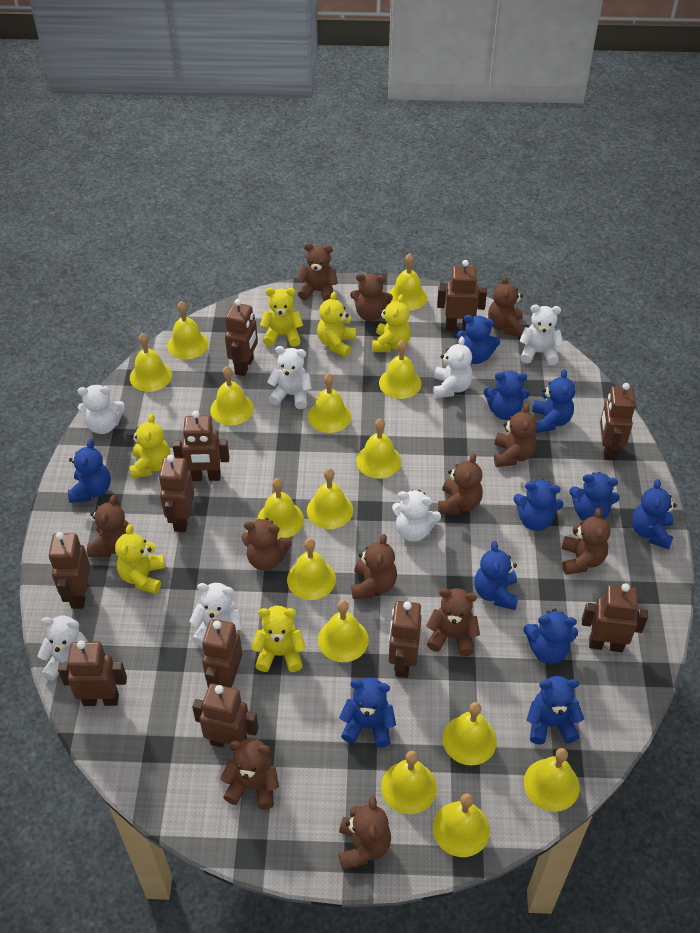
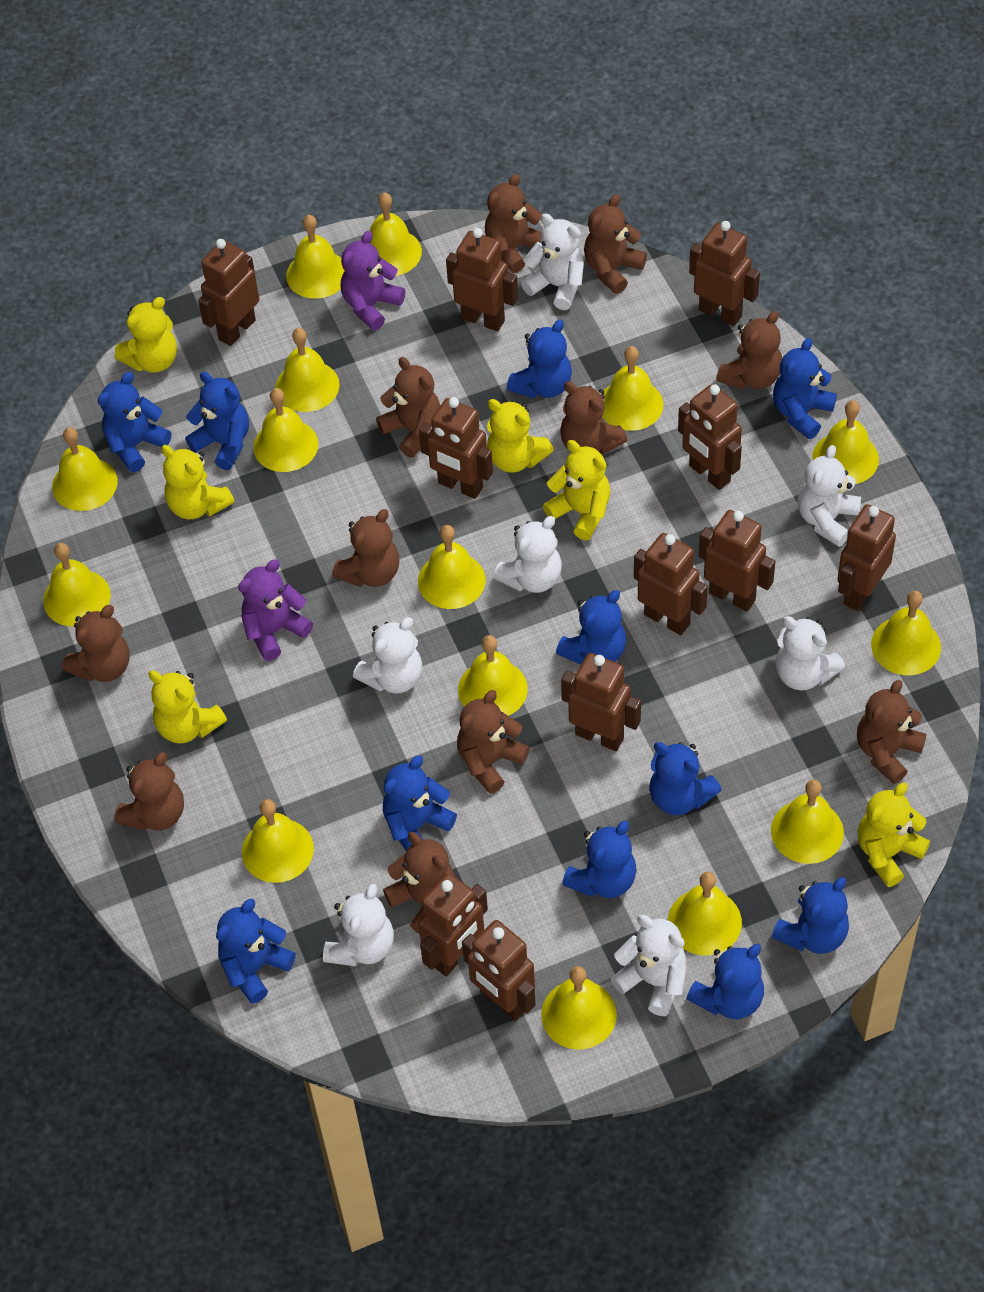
brown teddy bear: [87,495,129,557] [220,738,279,810] [242,518,292,571] [296,243,338,302] [339,796,391,870] [350,273,393,321] [351,534,397,599] [426,588,480,656] [438,453,483,515] [488,275,524,337] [494,404,537,467] [561,508,611,575] = 12 -> [62,605,130,682] [114,752,184,831] [332,509,399,587] [376,357,440,457] [383,832,455,934] [457,690,530,794] [485,174,542,273] [560,381,627,455] [584,194,647,294] [716,311,782,390] [857,680,927,784] = 11
purple teddy bear: none = 0 -> [238,560,313,661] [341,231,405,330] = 2

